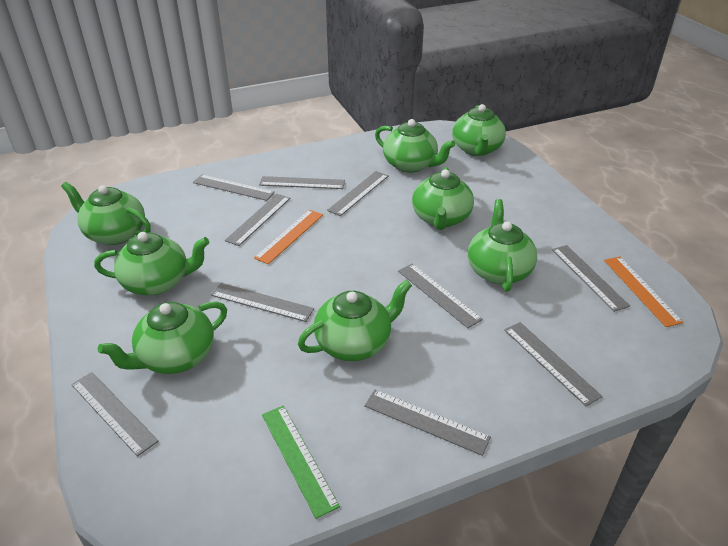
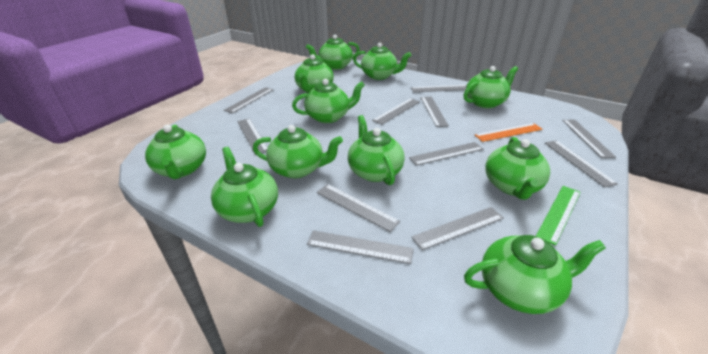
green teapot: [61,182,151,245] [94,232,209,295] [98,301,227,374] [298,280,412,361] [375,119,455,173] [412,167,474,230] [452,104,506,156] [468,199,537,292] = 8 -> [145,125,206,179] [211,147,278,227] [253,125,343,178] [292,79,365,123] [295,54,334,93] [306,35,360,70] [348,115,405,185] [353,43,411,80] [464,66,518,108] [464,235,606,314] [485,137,550,200] = 11
grey ruler: [71,372,159,457] [193,175,275,201] [211,283,314,322] [225,194,290,246] [259,176,345,189] [327,171,389,216] [364,390,491,456] [398,264,483,328] [504,322,603,406] [552,245,630,312] = 10 -> [224,87,273,113] [237,118,267,153] [307,230,414,264] [317,184,400,232] [372,98,420,125] [409,142,483,166] [411,85,467,92] [411,207,504,250] [421,97,449,127] [545,140,618,188] [562,119,616,158] = 11
orange ruler: [254,210,323,264] [604,256,684,327] = 2 -> [475,123,542,142] = 1

